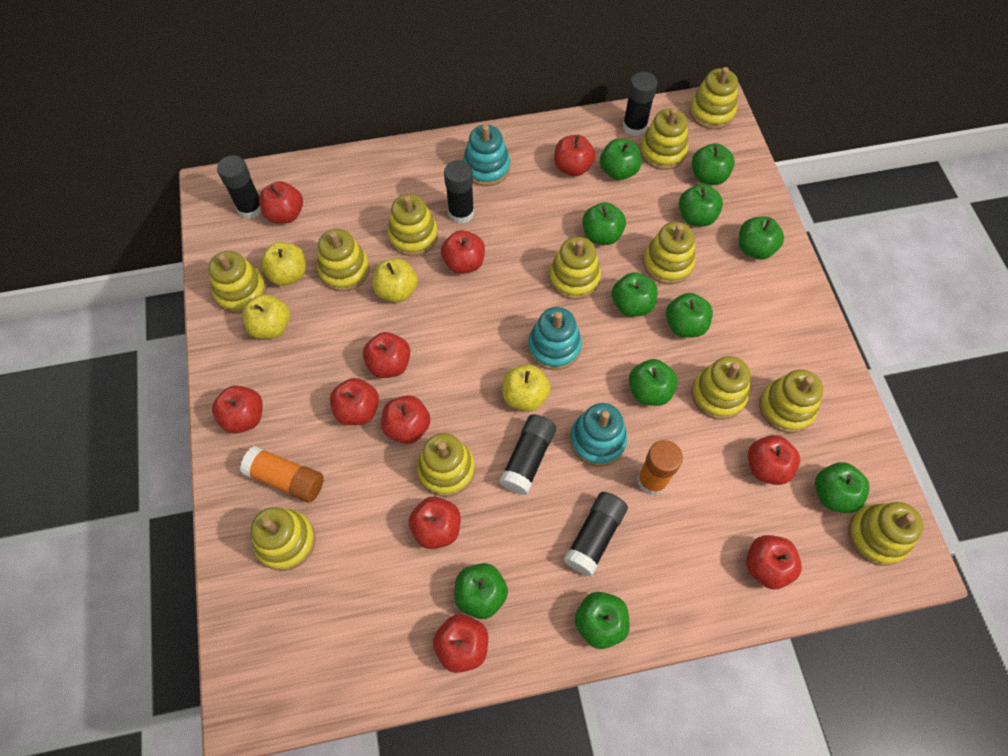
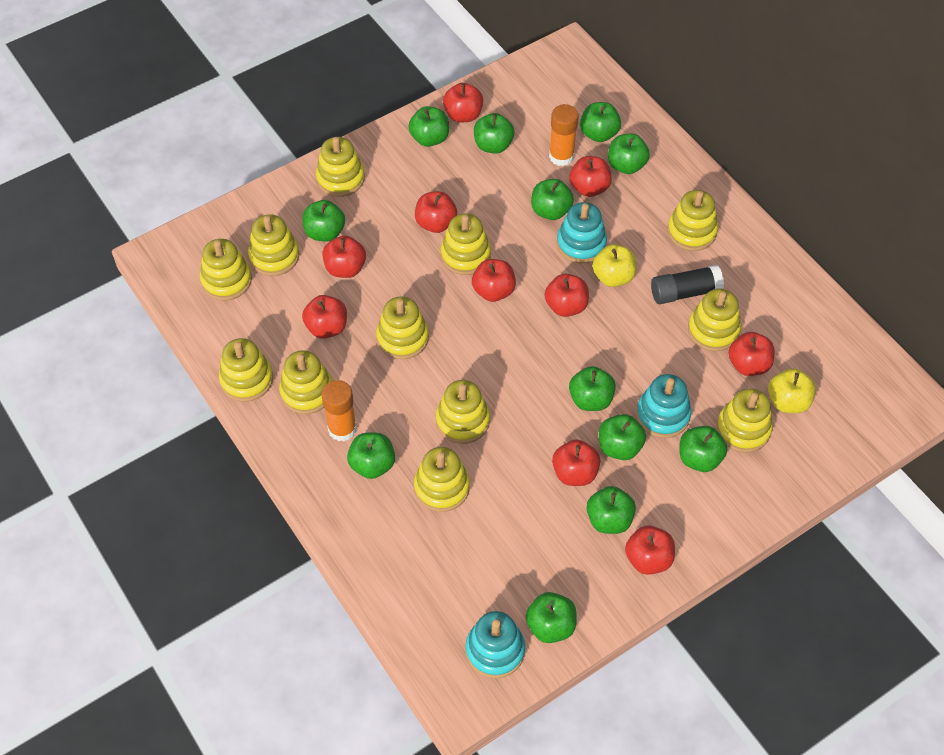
black glue stick: [217,155,261,219] [444,160,474,223] [499,415,556,495] [564,492,628,576] [623,71,657,136] = 5 -> [651,265,724,304] = 1
green apple: [454,563,508,619] [575,592,630,649] [582,202,626,245] [600,138,642,180] [612,272,657,317] [629,359,677,406] [666,293,713,338] [679,184,723,226] [692,143,735,185] [739,216,784,260] [815,462,870,513] = 11 -> [302,200,345,242] [347,433,395,479] [408,106,449,147] [474,113,515,153] [526,592,577,643] [531,179,574,220] [569,366,616,411] [580,102,621,142] [587,486,636,534] [599,414,646,460] [608,134,650,174] [679,426,727,472] = 12
red apple: [212,385,263,434] [259,181,303,224] [330,378,379,425] [363,332,410,378] [381,396,431,444] [409,497,461,549] [433,614,488,673] [441,230,485,274] [554,135,596,176] [746,535,802,589] [748,435,800,485] = 11 -> [302,295,347,339] [322,236,366,278] [415,191,457,233] [443,83,483,123] [472,259,516,302] [545,274,589,317] [552,439,600,486] [570,156,612,197] [625,526,675,575] [728,332,775,376] = 10
yellow apple: [242,294,290,339] [260,242,306,286] [373,258,418,303] [503,364,550,412] = 4 -> [593,244,636,287] [768,369,816,413] = 2

